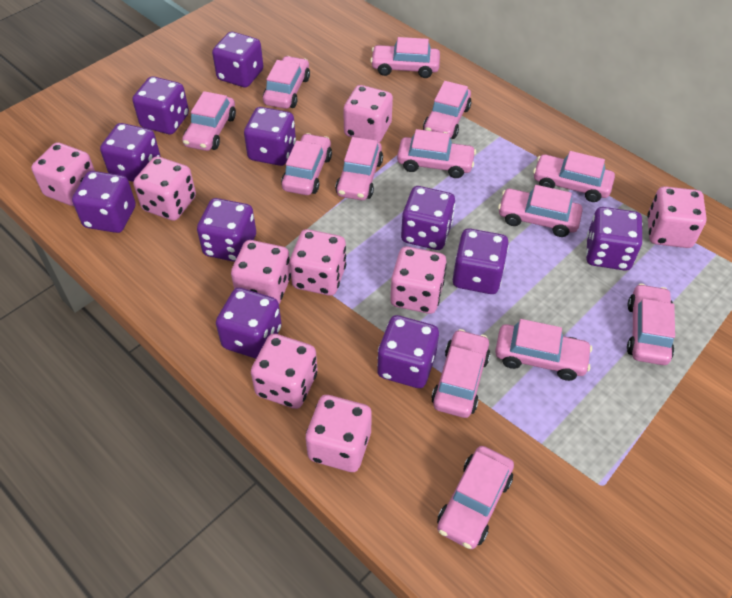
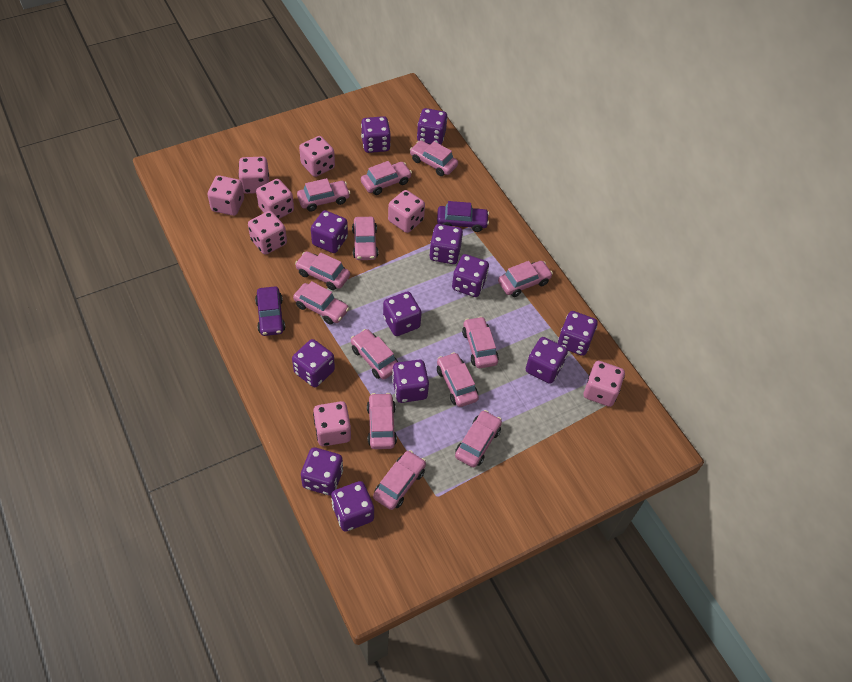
pink dice: [31,142,95,206] [133,156,196,221] [231,240,291,304] [251,334,318,409] [290,229,346,296] [306,395,372,472] [343,85,393,142] [390,246,447,314] [647,186,707,248] = 9 -> [207,175,244,216] [238,157,269,194] [248,211,287,255] [256,179,294,219] [299,136,335,177] [313,401,351,446] [388,190,425,233] [584,361,625,407] = 8
purple car: none = 0 -> [255,286,285,336] [437,201,489,232] = 2
purple dice: [72,171,136,233] [100,123,161,182] [132,76,189,134] [197,198,256,262] [212,32,263,87] [216,288,282,359] [244,107,296,166] [377,315,439,388] [401,186,455,250] [453,228,509,294] [586,207,643,271] = 11 -> [292,339,335,387] [301,447,343,496] [311,210,348,253] [331,481,374,532] [361,116,391,153] [383,292,422,336] [392,360,429,403] [417,108,447,145] [429,224,463,264] [452,254,489,297] [526,337,568,384] [558,311,598,356] = 12

